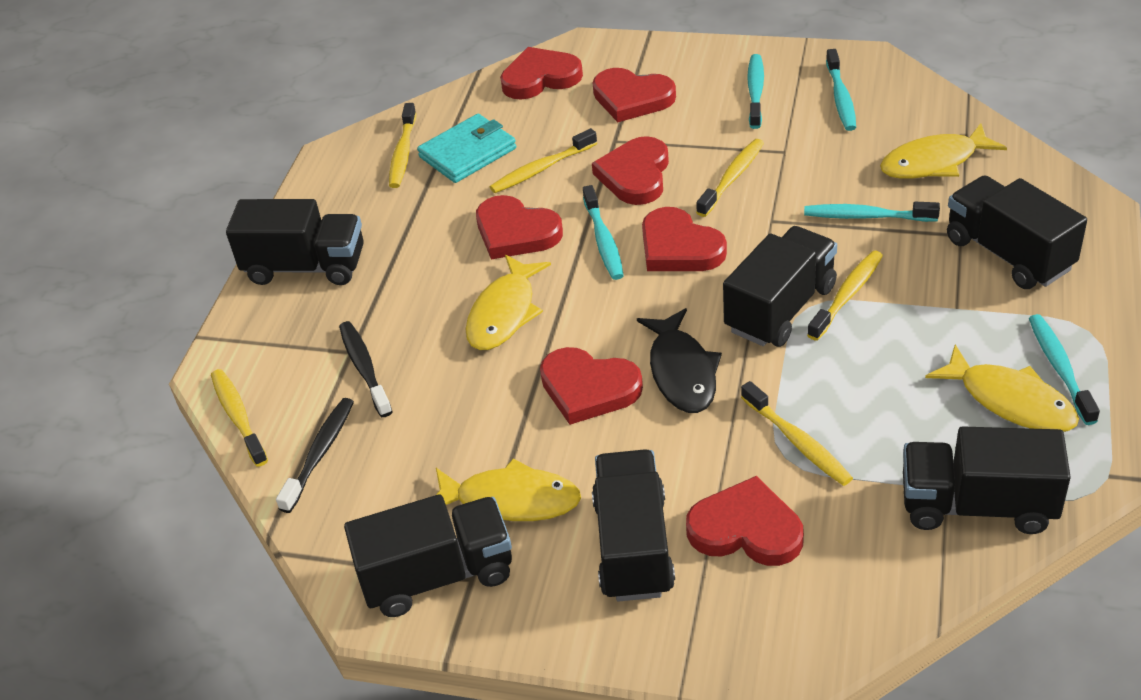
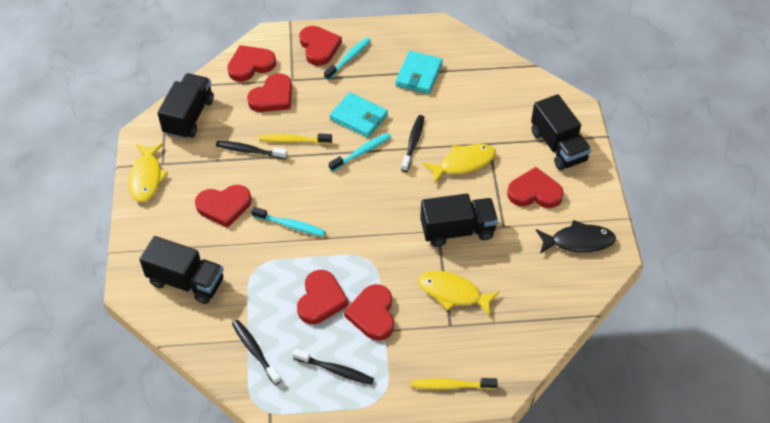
black toothbrush: [276,398,354,513] [339,321,392,417] = 2 -> [216,141,288,159] [232,320,281,385] [293,349,374,385] [401,115,424,172] = 4
black truck: [226,199,364,285] [344,494,512,617] [592,449,675,602] [723,226,837,347] [903,426,1071,534] [947,175,1087,289] = 6 -> [139,236,223,304] [157,73,214,139] [420,194,498,247] [531,94,591,171] = 4
turquoise toothbrush: [583,185,624,280] [747,54,764,129] [804,202,940,222] [826,49,856,131] [1029,314,1100,425] = 5 -> [251,207,326,237] [324,37,371,80] [329,133,391,172] = 3
turquoise wallet: [417,114,516,183] = 1 -> [329,92,388,138] [395,51,443,94] = 2
yellow fish: [436,458,581,521] [465,255,551,350] [880,123,1007,179] [925,344,1079,432] = 4 -> [129,143,168,202] [418,271,500,316] [423,144,496,184] = 3
yellow toothbrush: [211,369,268,467] [389,103,416,188] [490,128,597,193] [696,139,764,217] [741,381,853,486] [807,251,883,341] = 6 -> [259,134,332,144] [411,378,498,390] = 2

